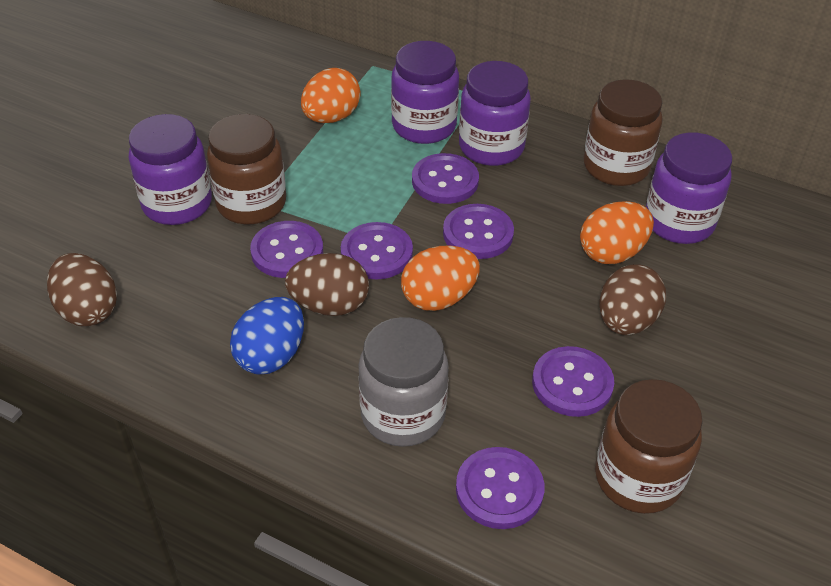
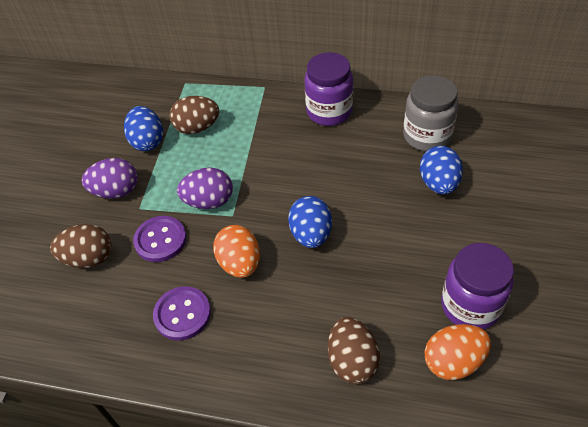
blue egg: [230,297,304,375] = 1 -> [124,106,163,151] [288,196,332,248] [420,146,463,194] = 3
brown jar: [207,114,286,224] [584,79,663,186] [595,379,703,514] = 3 -> none = 0
orange egg: [301,68,361,123] [401,245,480,311] [580,201,654,264] = 3 -> [213,225,260,278] [424,324,491,380] = 2
purple button: [250,221,323,278] [341,222,413,279] [412,153,479,204] [443,204,514,259] [456,447,544,529] [532,346,614,417] = 6 -> [133,216,187,262] [153,287,211,340] = 2
purple egg: none = 0 -> [82,158,138,199] [177,167,233,209] = 2
purple jar: [129,114,212,225] [391,41,459,144] [459,61,531,166] [646,132,732,244] = 4 -> [304,52,353,126] [441,243,514,330] = 2

